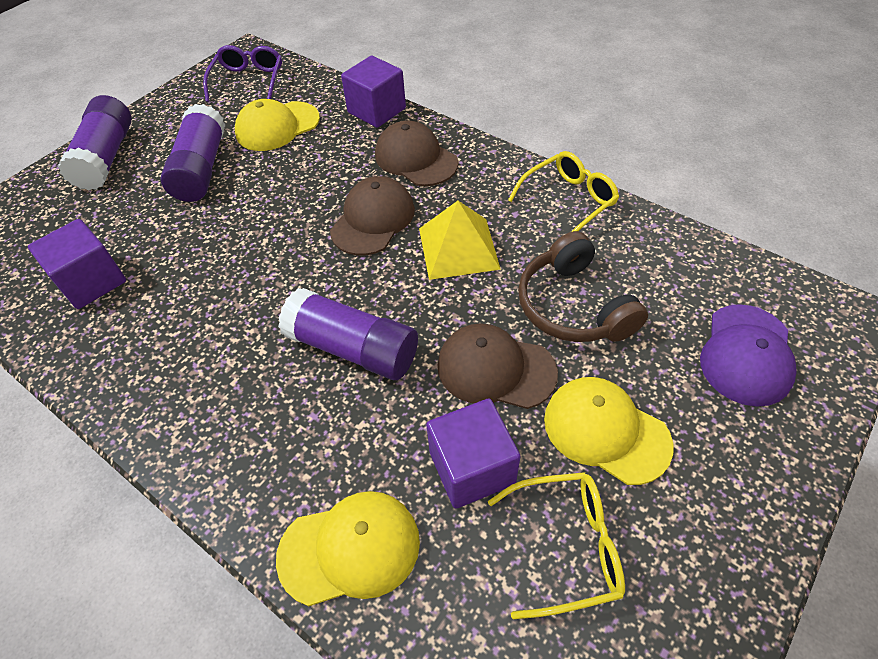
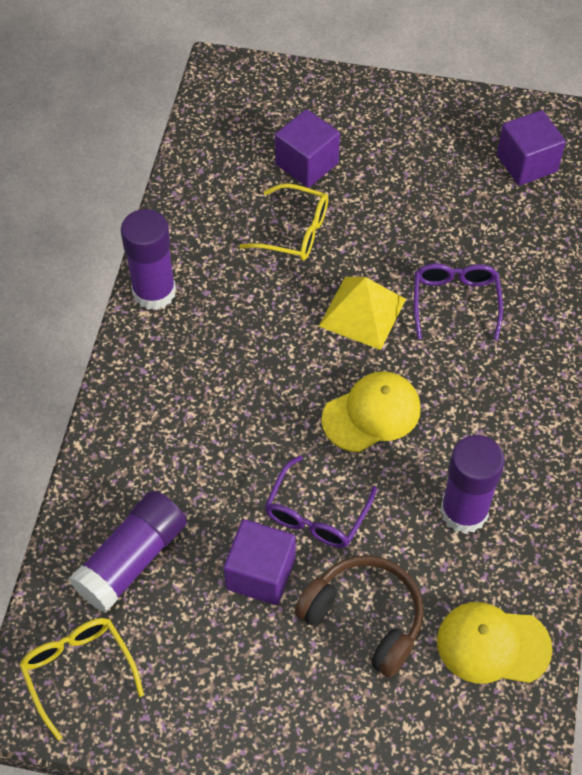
brown cap: [330,176,415,255] [375,121,458,186] [437,323,558,409] = 3 -> none = 0
purple cap: [700,304,797,407] = 1 -> none = 0
purple glasses: [203,45,282,102] = 1 -> [265,455,377,548] [414,263,503,341] = 2
yellow cap: [235,99,320,151] [276,491,420,606] [544,377,673,485] = 3 -> [321,371,421,452] [437,602,553,683] = 2

